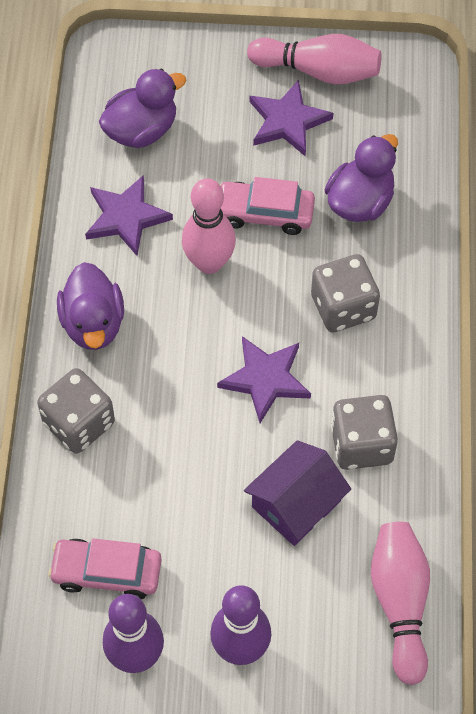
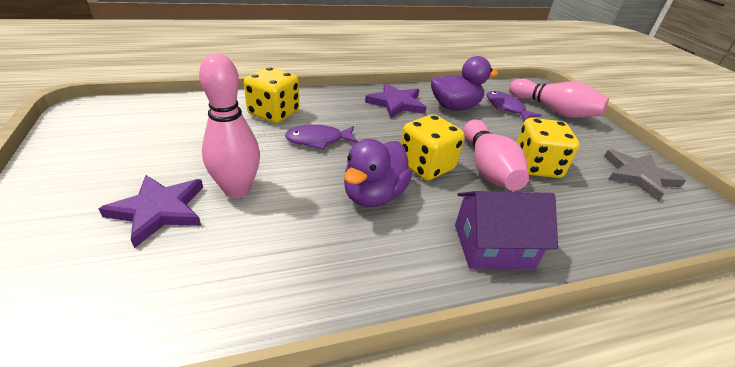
grey dice: [37,368,115,454] [311,254,380,333] [331,395,398,470] = 3 -> none = 0
grey star: none = 0 -> [604,150,686,201] = 1
pink car: [48,538,162,599] [220,177,315,235] = 2 -> none = 0
purple bowling pin: [103,594,164,673] [210,585,271,665] = 2 -> none = 0
purple duck: [57,262,124,350] [99,69,186,148] [325,134,398,222] = 3 -> [344,139,412,207] [431,56,498,110] = 2
purple fish: none = 0 -> [285,124,359,150] [487,91,542,120] = 2
purple star: [85,175,173,256] [217,336,311,423] [250,80,333,157] = 3 -> [99,175,203,248] [365,83,427,118] = 2
yellow dice: none = 0 -> [244,67,299,123] [401,114,465,181] [516,118,580,178] = 3

